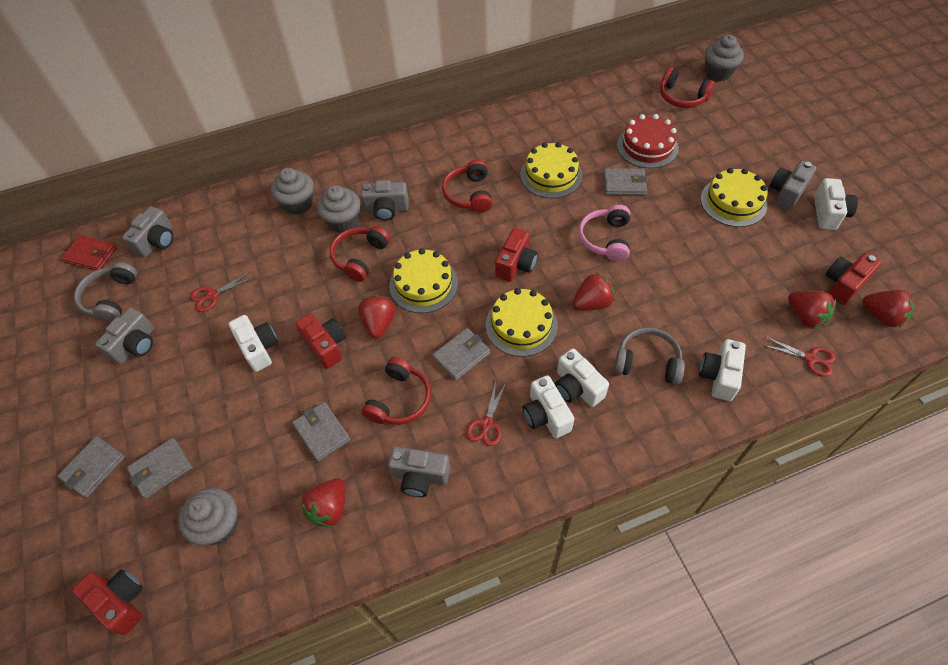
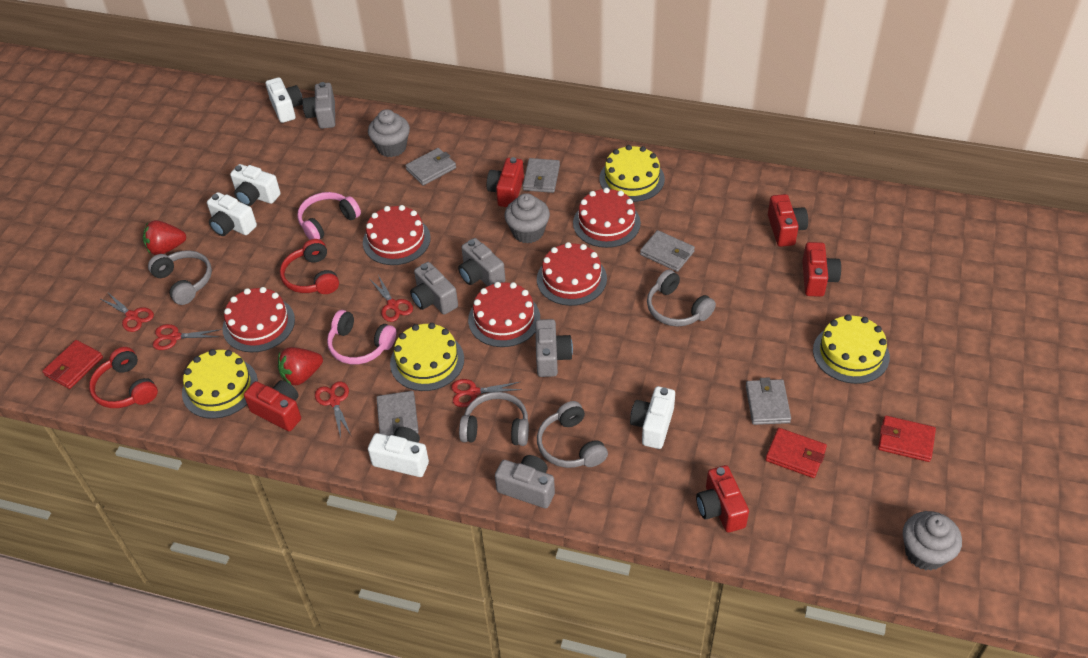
grey cupcake: [178,488,239,545] [271,168,314,215] [317,185,360,233] [705,35,744,81] = 4 -> [368,109,410,157] [504,193,550,243] [903,511,962,570] = 3
grey headphones: [74,262,137,322] [614,328,685,385] = 2 -> [148,250,212,305] [459,392,529,446] [537,401,608,468] [647,270,716,327] = 4
pink headphones: [579,205,630,262] = 1 -> [297,192,361,240] [327,310,396,364] = 2
red cake: [617,114,679,168] = 1 -> [222,287,295,352] [363,205,431,265] [468,282,540,347] [537,242,607,306] [573,188,641,248] = 5
red camera: [72,569,143,635] [295,313,346,369] [495,228,538,282] [825,253,881,305] = 4 -> [244,380,301,431] [487,157,524,207] [696,465,749,533] [768,194,808,247] [802,242,841,297] = 5
red headphones: [330,226,391,282] [362,357,431,425] [442,160,492,213] [660,67,715,108] = 4 -> [89,347,158,408] [280,239,339,294] = 2
red scissors: [190,272,253,312] [466,382,506,446] [762,337,836,377] = 3 -> [101,293,154,332] [153,324,221,350] [315,382,351,438] [370,275,413,322] [451,379,522,407] = 5
red strawberry: [301,478,346,528] [358,295,395,339] [572,272,615,311] [788,291,836,328] [862,290,914,328] = 5 -> [143,220,186,255] [278,347,323,385] = 2
red wallet: [61,235,117,270] = 1 -> [42,340,103,389] [765,428,827,478] [878,416,936,462] = 3

